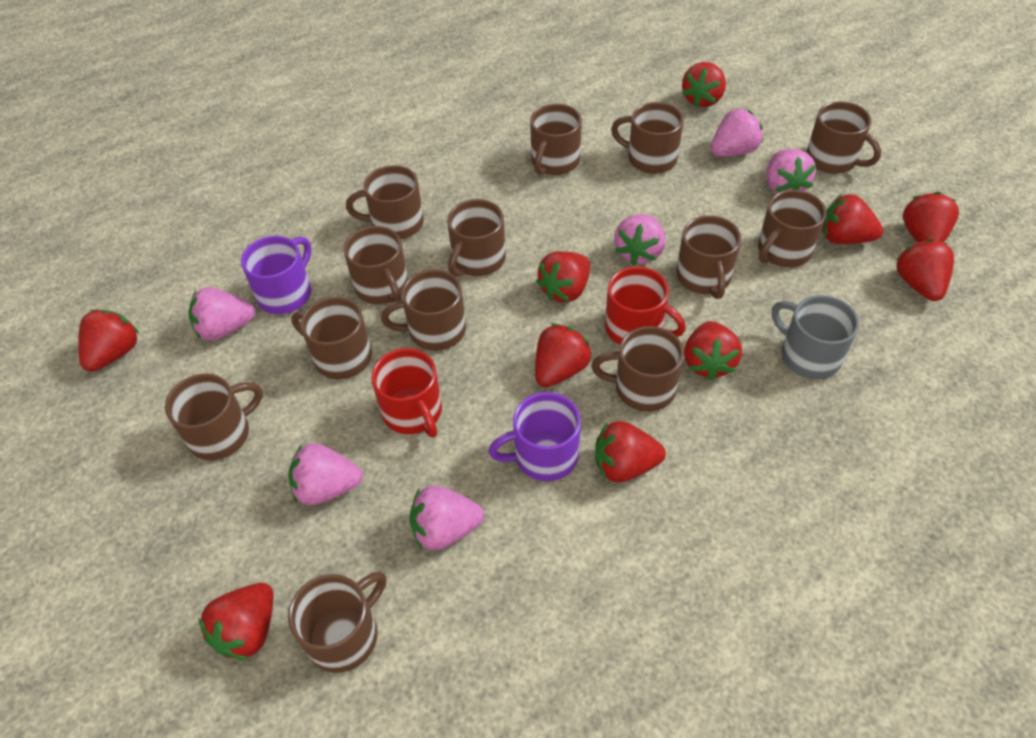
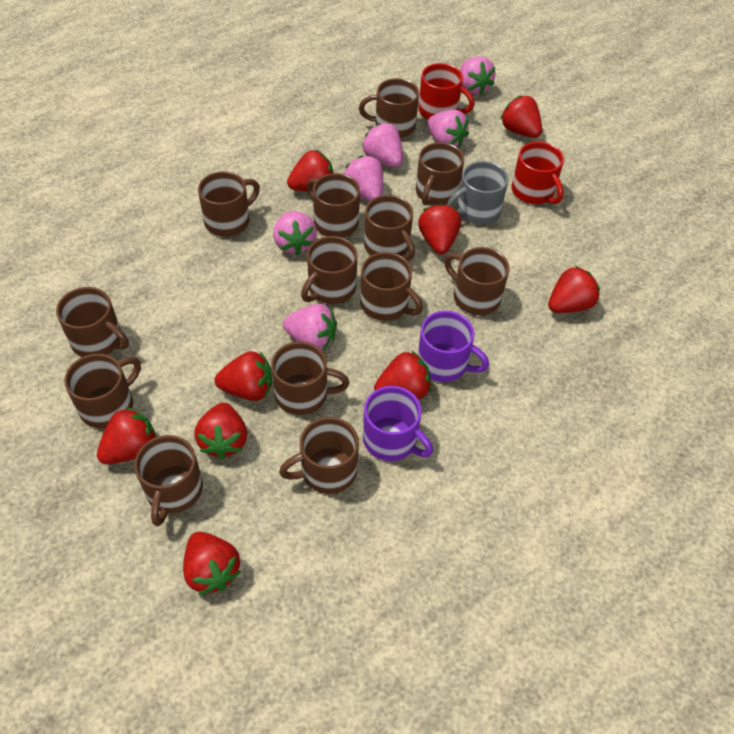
red strawberry: [78,309,139,372] [198,583,274,660] [535,323,592,387] [536,251,590,303] [595,421,666,482] [682,62,726,108] [684,321,742,381] [822,194,883,244] [896,239,954,301] [903,192,959,243] = 10 -> [97,407,157,464] [183,532,241,595] [194,403,247,459] [215,351,272,401] [287,150,334,191] [374,350,431,399] [418,204,461,254] [500,96,542,138] [548,266,600,313] = 9

